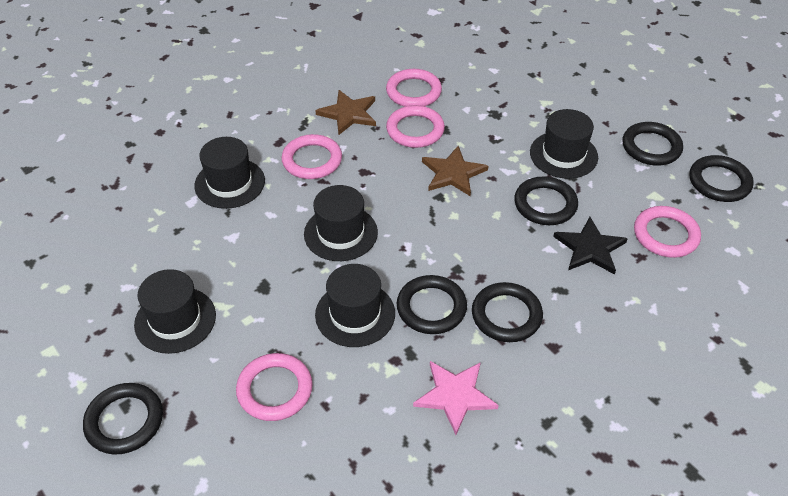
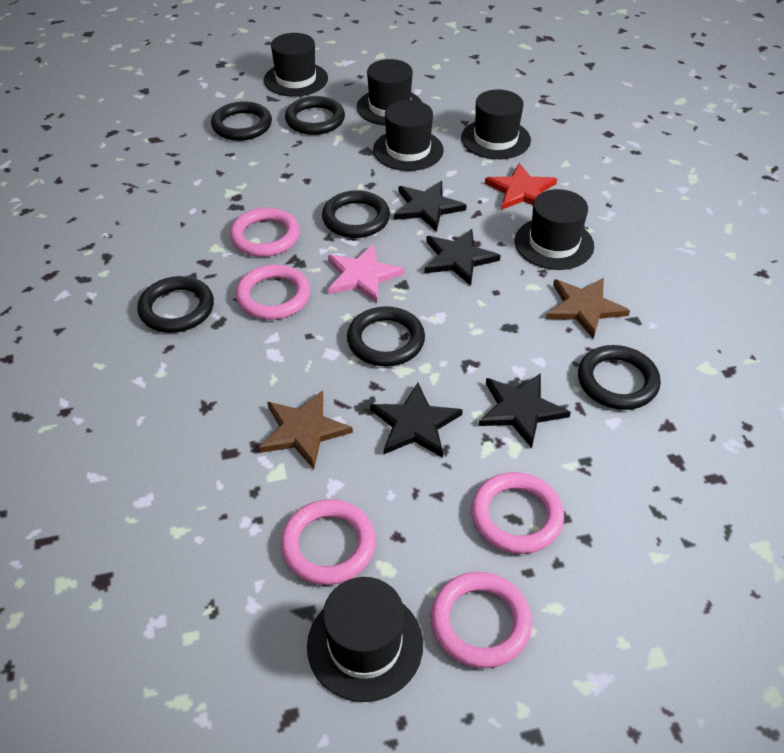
black hat: [134,269,216,354] [194,137,265,209] [304,185,378,261] [315,264,395,347] [530,109,598,179] = 5 -> [264,33,328,97] [307,577,423,702] [357,59,422,126] [373,100,444,171] [461,90,531,159] [515,189,594,270] = 6
black star: [553,217,628,275] = 1 -> [370,383,463,458] [394,181,467,232] [424,229,501,286] [479,373,571,448] = 4
red star: none = 0 -> [485,163,557,210] = 1

